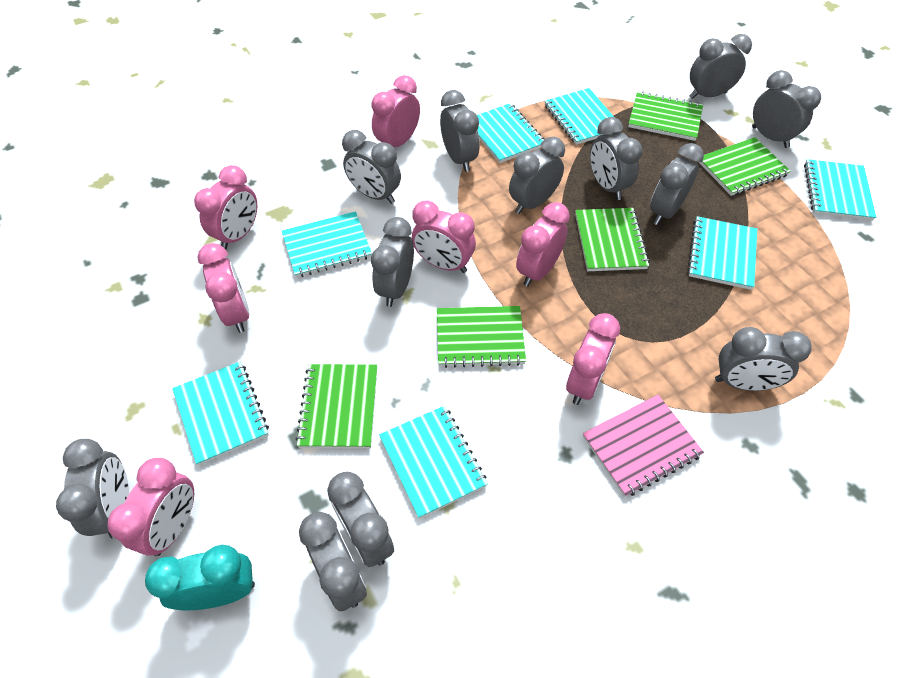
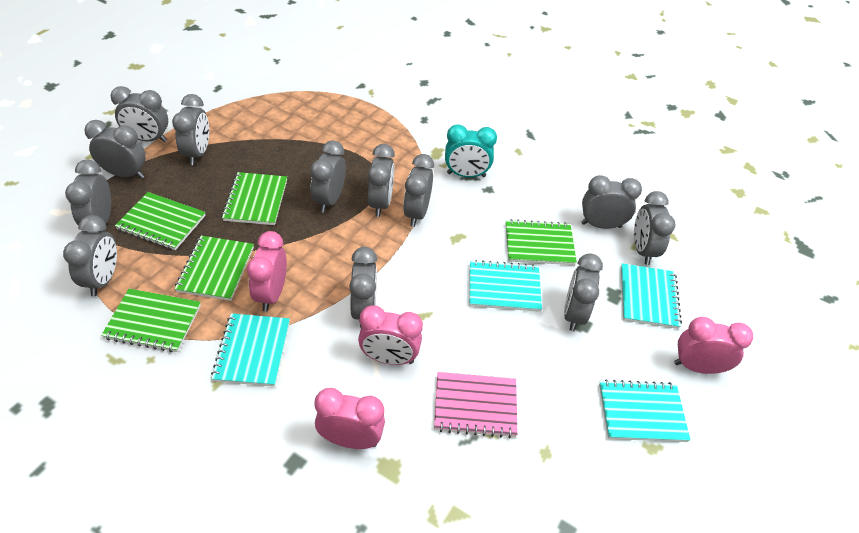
pink clock: [107,458,194,556] [194,165,257,250] [198,243,250,333] [371,75,420,147] [412,200,476,273] [516,202,570,287] [566,313,620,405] = 7 -> [247,231,287,312] [315,388,385,449] [358,305,423,365] [674,317,753,374] = 4
turquoise notebook: [172,361,269,466] [282,211,372,278] [379,406,488,519] [477,103,544,163] [545,88,622,145] [687,216,757,290] [804,159,876,221] = 7 -> [211,313,290,387] [470,260,542,312] [599,379,691,442] [621,263,682,329] = 4

